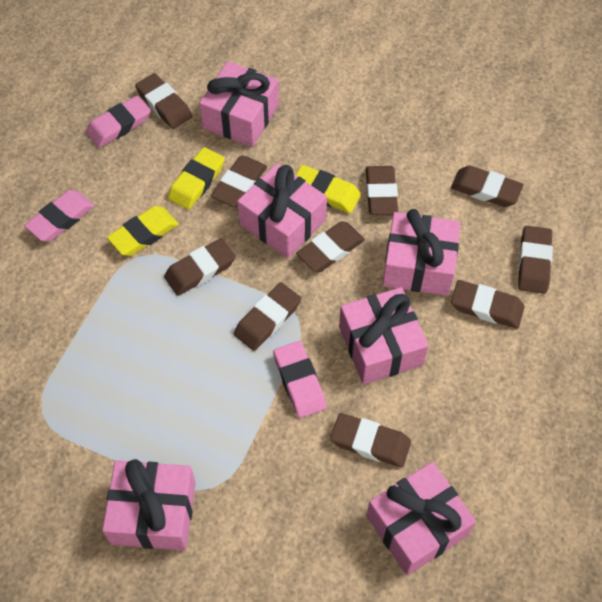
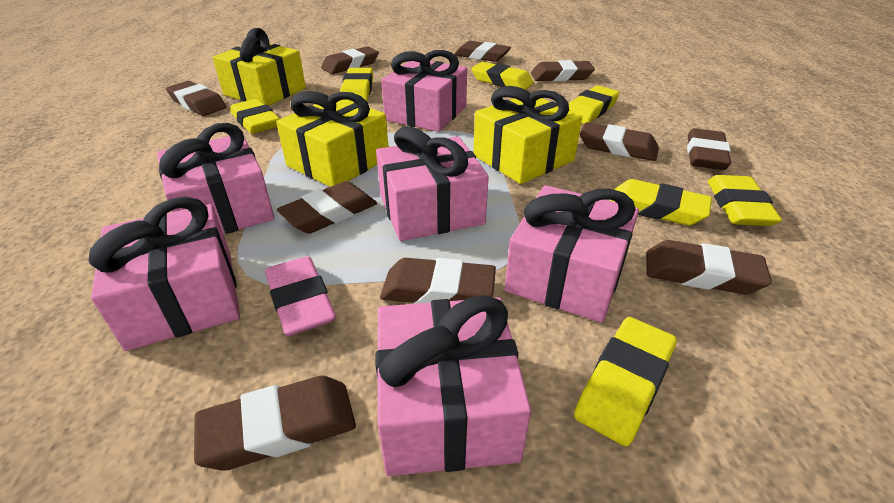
pink eraser: [24,190,95,241] [86,96,151,148] [273,341,327,418] = 3 -> [265,256,336,336] = 1
yellow eraser: [107,206,179,256] [168,147,225,210] [296,165,361,213] = 3 -> [231,99,280,134] [340,68,373,102] [471,62,534,90] [569,85,620,124] [574,317,677,446] [610,179,712,225] [708,175,782,226] = 7
yellow gift: none = 0 -> [213,28,306,106] [276,91,388,187] [473,86,582,184] = 3

